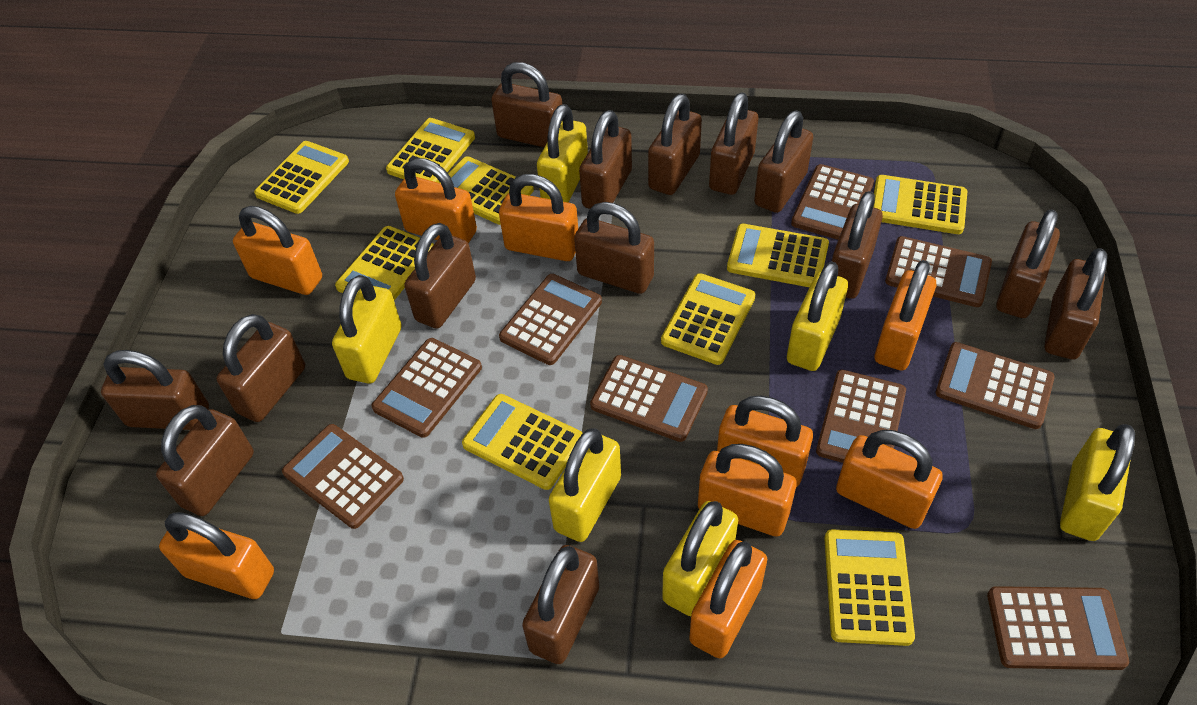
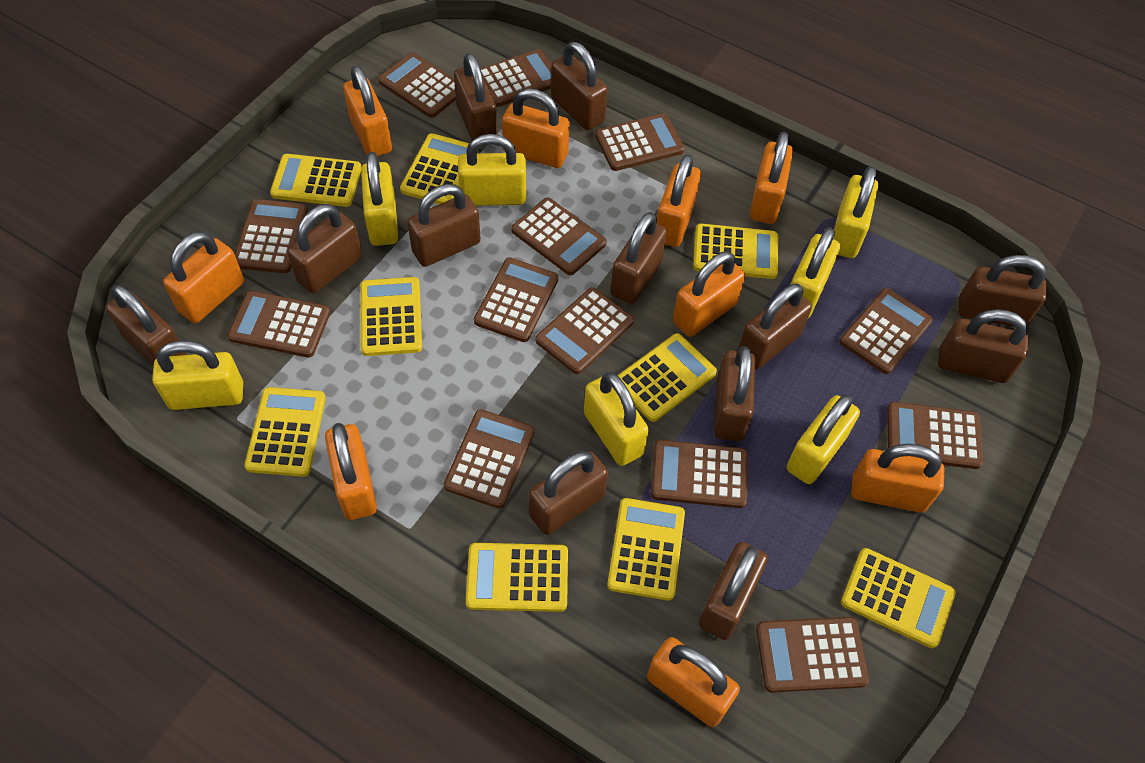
brown calculator: [282,424,404,529] [372,338,482,438] [499,274,602,365] [590,355,708,442] [791,164,874,240] [816,370,906,463] [885,236,992,307] [936,342,1055,429] [987,586,1129,670] = 9 -> [227,291,330,358] [235,199,308,273] [378,53,456,118] [444,409,534,509] [474,257,558,342] [480,49,552,107] [511,197,607,275] [536,287,634,374] [595,113,685,171] [651,440,748,508] [756,617,869,693] [839,288,933,374] [887,402,983,469] = 13
brown padlock: [101,350,209,430] [156,405,254,516] [216,314,305,422] [404,223,476,329] [491,62,562,147] [522,545,599,664] [574,202,654,294] [579,110,632,209] [648,94,702,195] [709,92,758,195] [754,110,813,213] [832,191,883,299] [996,209,1060,318] [1045,248,1107,359] = 14 -> [106,285,186,365] [287,204,362,293] [407,184,481,267] [454,53,497,140] [529,451,608,535] [551,42,608,130] [610,212,667,304] [699,542,768,640] [714,346,755,441] [738,284,812,369] [938,309,1029,383] [959,255,1047,327] = 12
yellow padlock: [332,275,402,383] [537,104,588,203] [549,428,621,542] [662,501,738,616] [787,261,848,371] [1060,424,1135,541] = 6 -> [152,340,243,410] [361,152,398,246] [458,134,526,206] [584,372,649,466] [787,394,860,484] [791,227,840,318] [833,166,878,258] = 7

